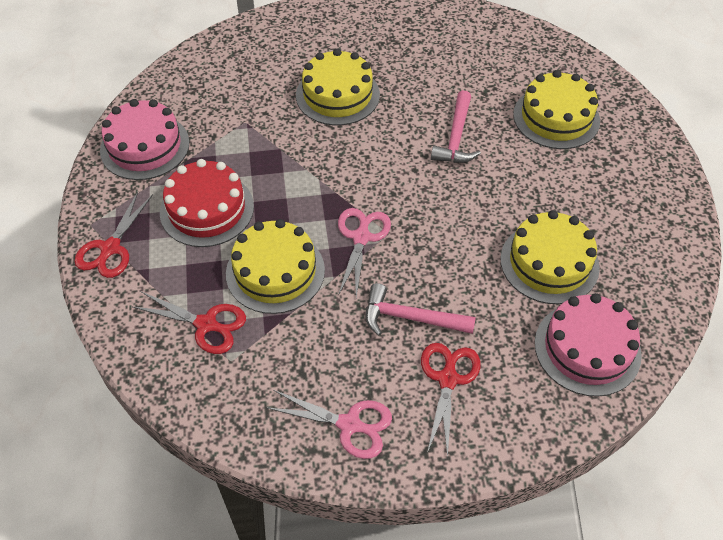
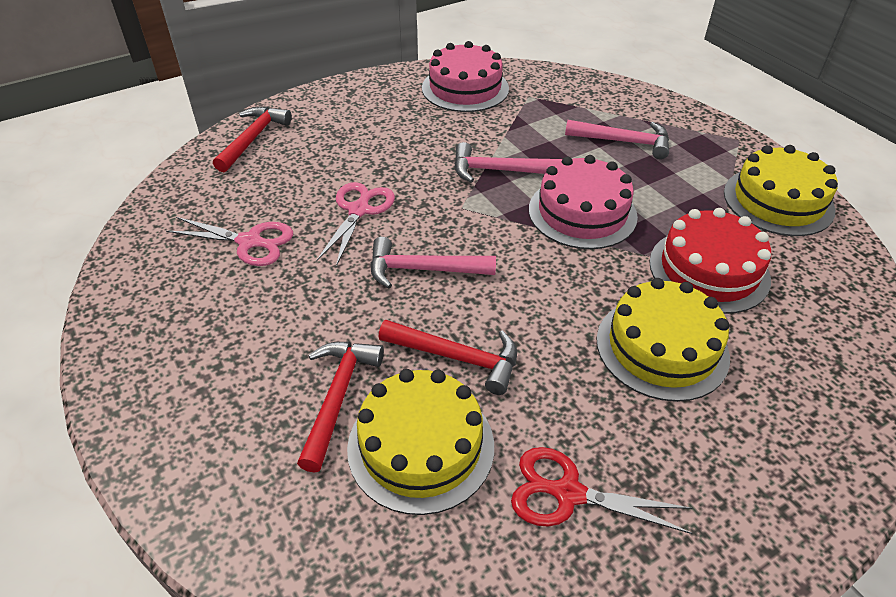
pink hammer: [366,283,476,336] [431,90,481,163] = 2 -> [370,237,496,288] [454,142,562,183] [565,120,669,159] = 3
red hammer: none = 0 -> [213,106,292,172] [297,342,384,473] [378,320,517,395] = 3
red scissors: [74,192,153,278] [131,291,246,354] [421,343,481,458] = 3 -> [511,447,692,534] = 1
yellow cake: [226,219,325,314] [296,49,380,125] [501,210,600,304] [513,70,600,149] = 4 -> [347,369,494,515] [597,278,730,402] [724,145,838,236] = 3

